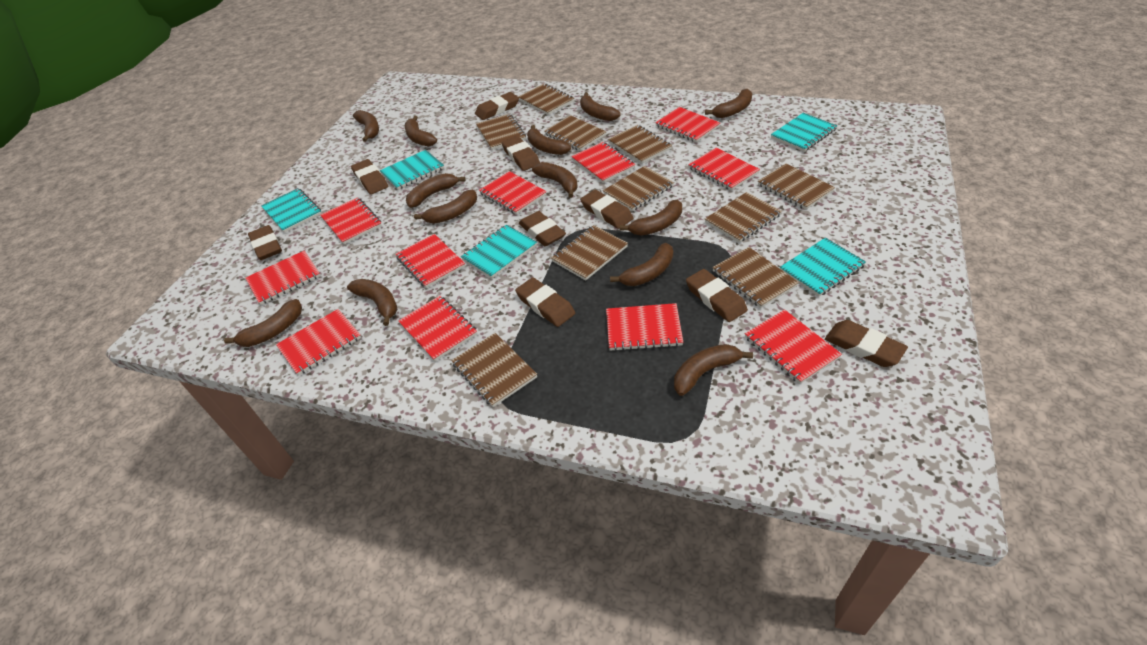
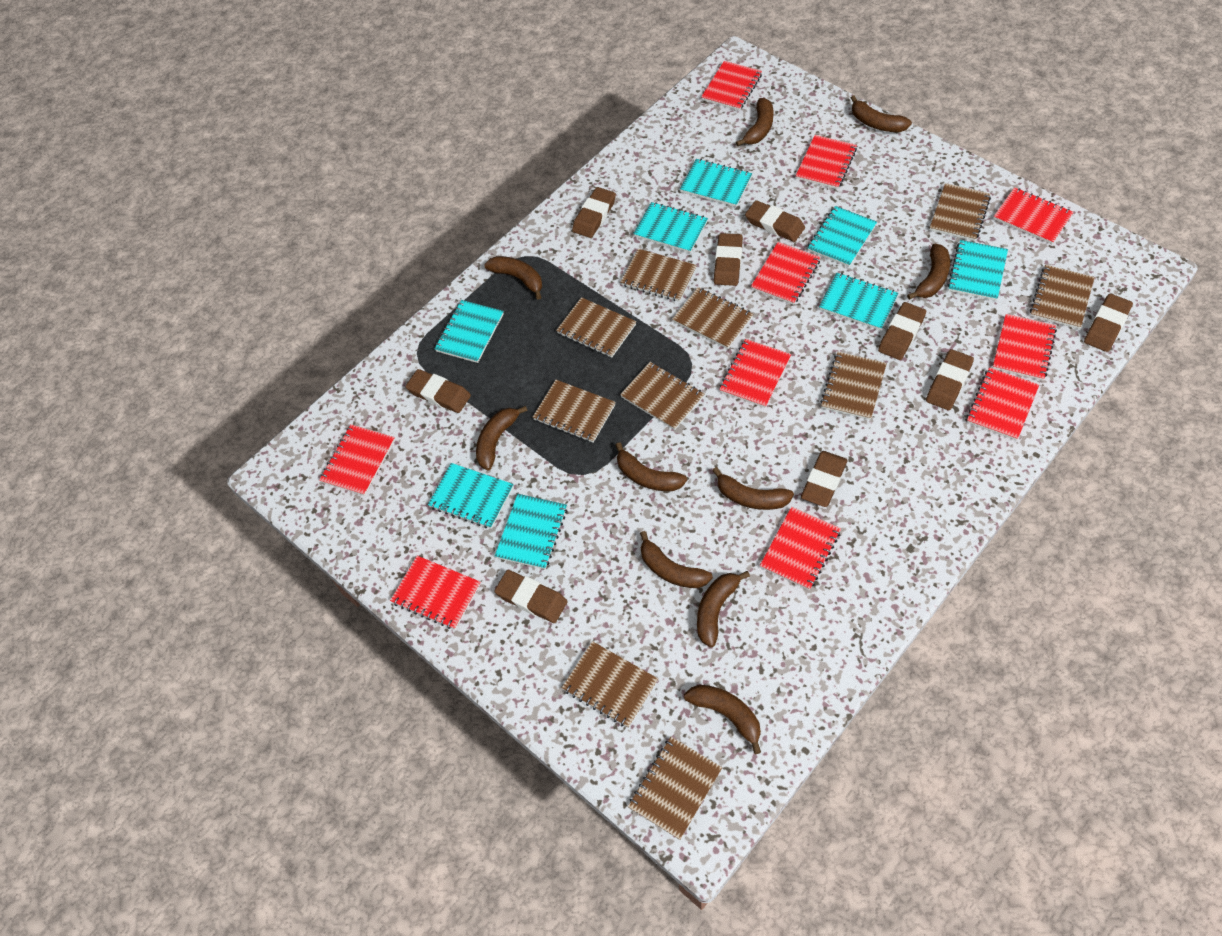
brown banana: [224,299,302,347] [347,279,397,326] [353,110,379,142] [405,116,437,147] [406,173,465,208] [414,190,477,223] [527,125,571,155] [532,162,578,198] [580,93,621,121] [610,243,673,286] [620,200,682,236] [674,344,753,396] [705,89,752,118] = 13 -> [476,406,528,470] [484,256,542,300] [615,442,687,491] [640,531,713,588] [684,685,761,754] [697,571,750,647] [712,467,794,510] [736,98,774,146] [850,95,912,132] [907,243,950,300] = 10
red notebook: [246,251,320,305] [276,309,361,376] [320,197,382,244] [396,234,465,288] [398,296,477,361] [479,171,547,215] [571,142,635,183] [606,303,683,351] [655,107,720,142] [688,148,760,191] [745,309,842,384] = 11 -> [319,424,395,496] [390,556,481,629] [701,61,762,111] [719,339,791,408] [751,242,821,305] [760,507,841,590] [796,135,857,189] [967,367,1039,441] [993,187,1074,244] [993,314,1057,381] = 10
turquoise notebook: [261,188,322,233] [380,150,444,190] [461,225,537,279] [771,113,837,152] [780,238,866,297] = 5 -> [428,463,514,529] [434,300,504,363] [495,494,567,569] [633,202,708,253] [680,159,752,207] [807,206,877,267] [819,273,899,330] [947,240,1008,301] = 8

